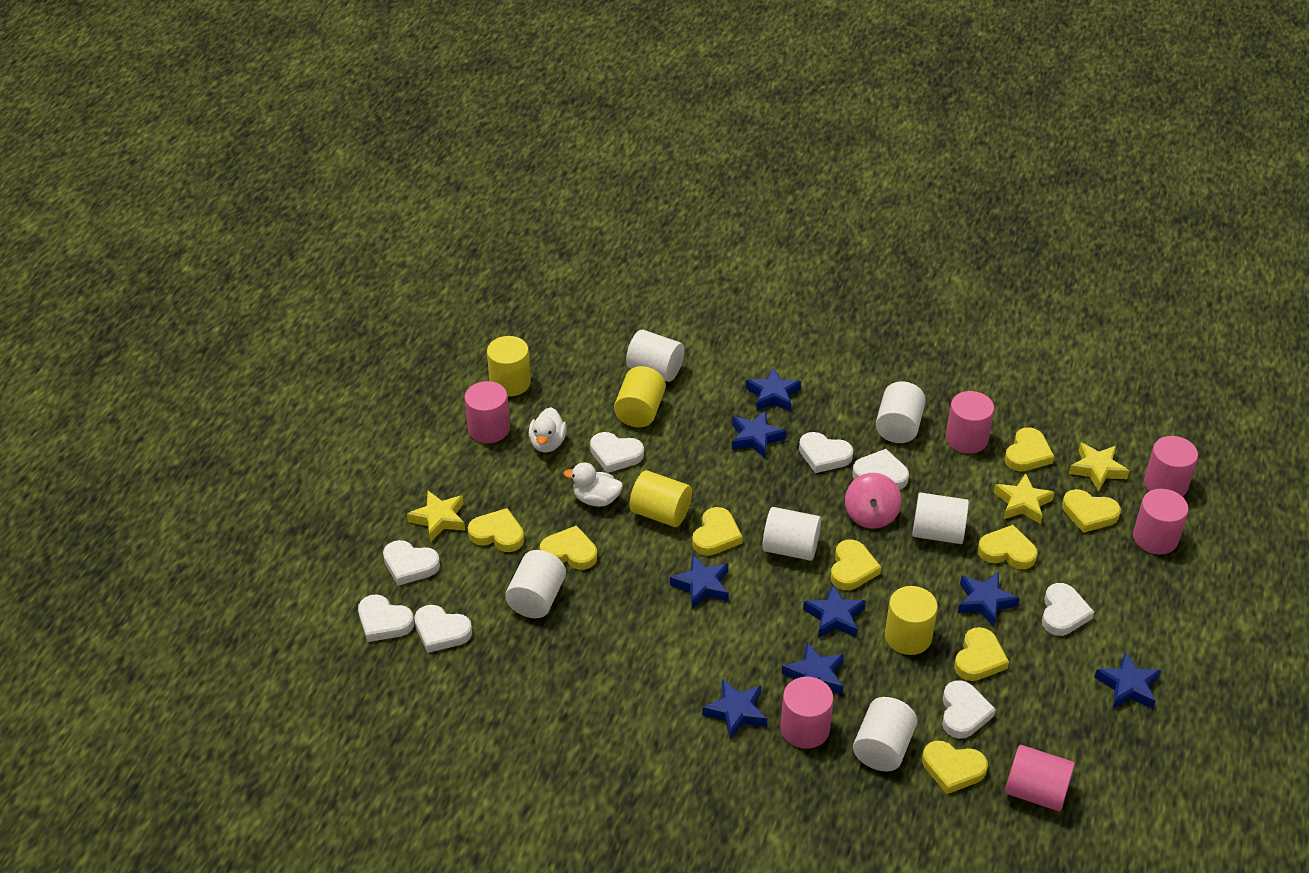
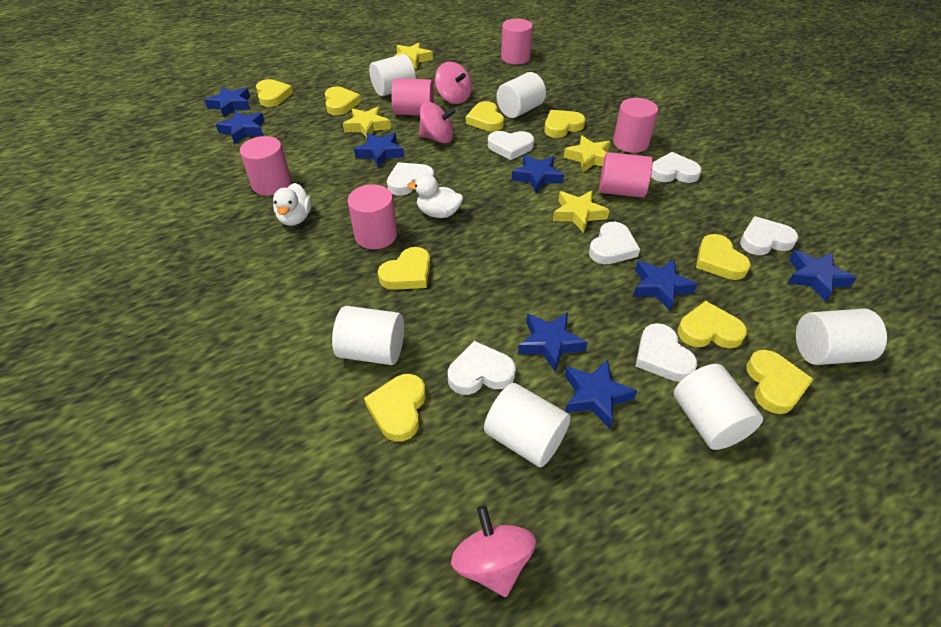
pink spinning top: [845,473,902,529] = 1 -> [419,102,456,144] [435,62,472,104] [451,505,536,597] = 3
white heart: [358,594,414,642] [383,540,440,586] [414,605,472,653] [590,432,644,473] [799,432,853,473] [853,449,909,490] [942,680,996,739] [1042,583,1094,636] = 8 -> [387,162,434,196] [448,341,516,395] [488,131,534,160] [589,222,640,264] [635,323,697,382] [651,152,702,183] [740,216,798,255] = 7
yellow cylinder: [487,336,531,397] [614,366,666,427] [629,470,692,527] [885,586,938,655] = 4 -> none = 0
yellow star: [407,491,465,542] [994,473,1055,524] [1069,442,1129,491] = 3 -> [343,107,391,138] [394,43,433,69] [553,191,609,233] [564,136,610,172] = 4

